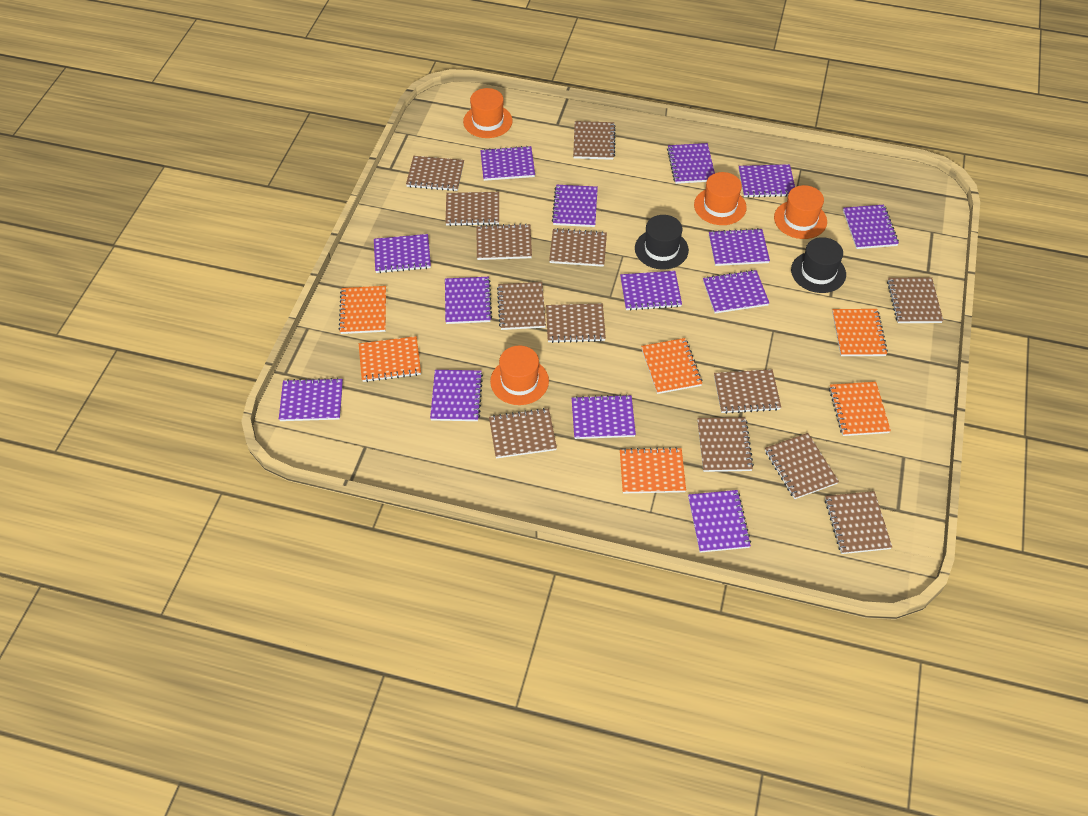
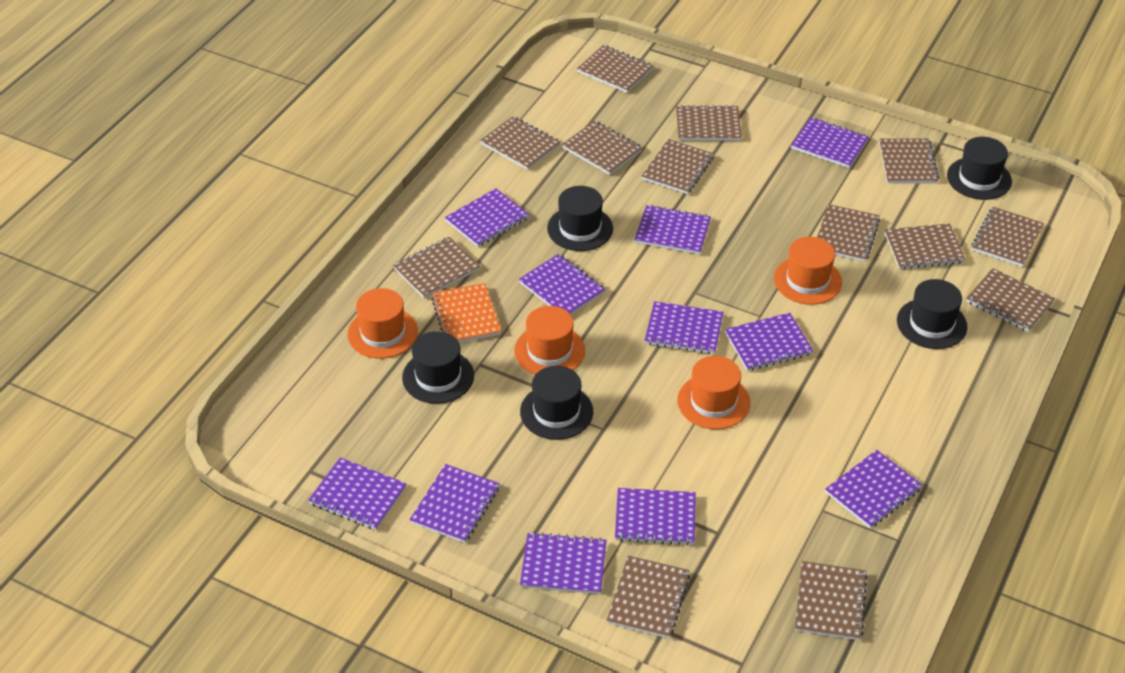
black hat: [635,215,689,270] [791,237,846,293] = 2 -> [402,331,474,404] [520,366,593,440] [547,186,613,251] [897,279,967,349] [947,137,1012,200] = 5
orange notebook: [339,286,386,334] [359,336,421,382] [620,447,686,493] [641,338,703,394] [829,382,891,436] [832,309,888,356] = 6 -> [431,283,501,342] = 1
purple notebook: [279,378,343,421] [374,234,431,273] [430,370,483,421] [445,277,492,324] [480,146,535,181] [552,185,598,227] [572,394,636,439] [620,271,682,311] [667,143,715,184] [688,490,751,553] [703,270,769,313] [709,228,770,266] [739,164,795,198] [843,205,899,249] = 14 -> [308,457,407,530] [410,464,500,543] [445,188,529,247] [519,254,605,315] [520,532,607,594] [615,488,696,545] [634,205,711,254] [644,301,724,354] [725,313,813,371] [791,117,869,168] [825,450,923,528] = 11

